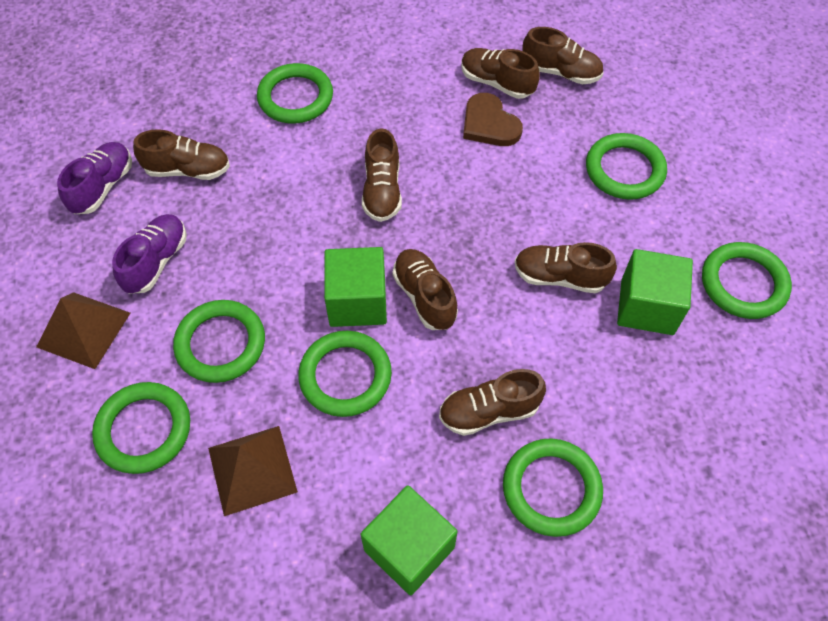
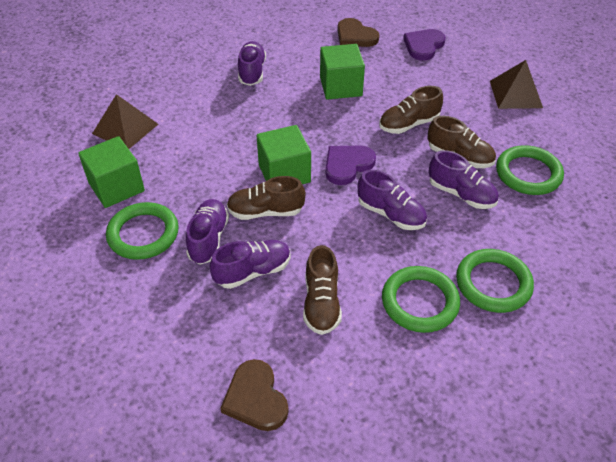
brown heart: [463,93,523,146] = 1 -> [220,359,289,431] [338,18,379,47] = 2
brown shoe: [133,129,230,180] [362,128,402,222] [393,249,458,330] [439,369,546,436] [461,48,540,99] [515,242,617,293] [522,27,603,84] = 7 -> [227,176,305,220] [303,245,342,335] [379,86,443,134] [427,116,496,168] = 4
green ring: [92,382,190,474] [173,300,265,383] [257,63,333,124] [298,331,392,417] [503,438,603,537] [586,133,667,200] [702,242,792,319] = 7 -> [106,202,179,260] [382,266,460,333] [456,249,534,313] [496,145,564,195] = 4
purple heart: none = 0 -> [326,146,376,185] [403,29,446,61] = 2
purple shoe: [57,142,132,214] [112,214,186,294] = 2 -> [186,199,229,265] [210,240,291,289] [238,41,266,86] [358,170,427,230] [429,150,499,209] = 5

